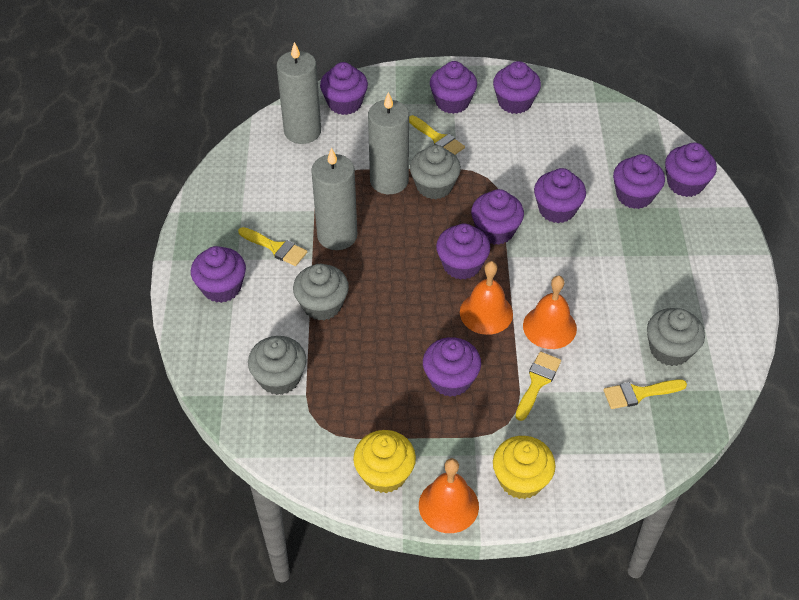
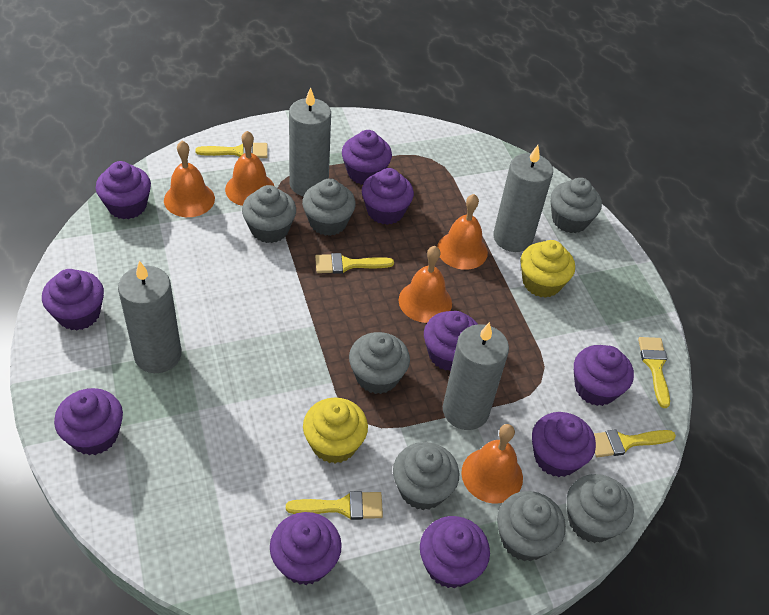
grey candle: [277,42,321,144] [311,147,358,250] [368,92,409,194] = 3 -> [118,261,182,373] [289,87,331,196] [443,322,509,430] [493,145,553,252] = 4
grey cupcake: [248,336,307,395] [293,264,349,320] [410,145,461,199] [647,308,705,366] = 4 -> [242,185,296,243] [302,178,356,236] [349,332,410,394] [393,442,459,510] [497,491,566,561] [550,178,602,233] [567,474,634,543] = 7
orange bell: [419,458,479,533] [460,261,513,335] [523,276,577,349] = 3 -> [164,141,215,217] [225,131,274,206] [399,246,452,323] [437,194,488,270] [461,424,523,504] = 5
yellow brush: [238,227,307,266] [409,115,465,155] [515,351,561,421] [603,379,687,409] = 4 -> [195,143,268,158] [286,491,383,520] [315,253,394,274] [594,429,676,457] [638,337,670,408] = 5

